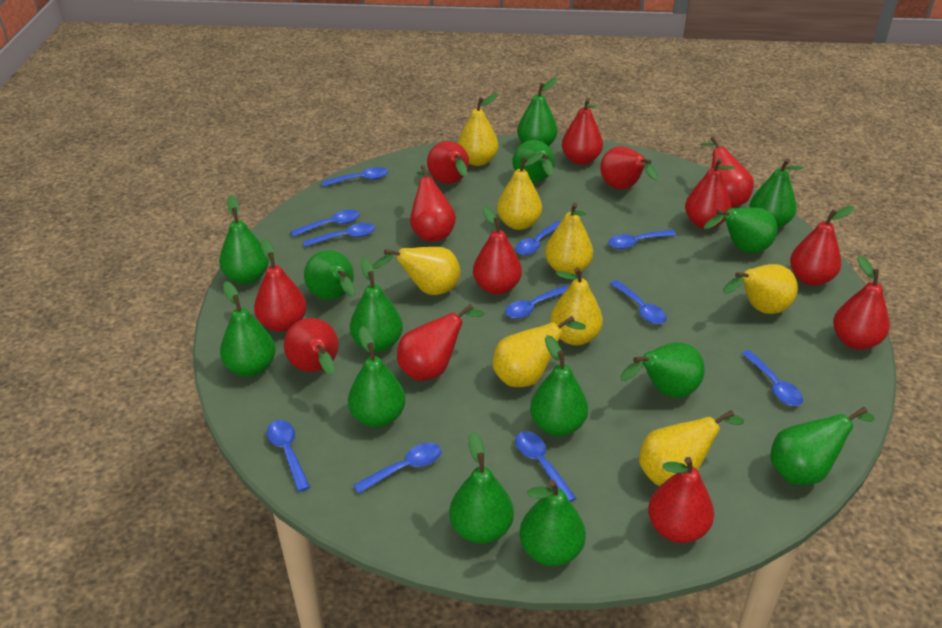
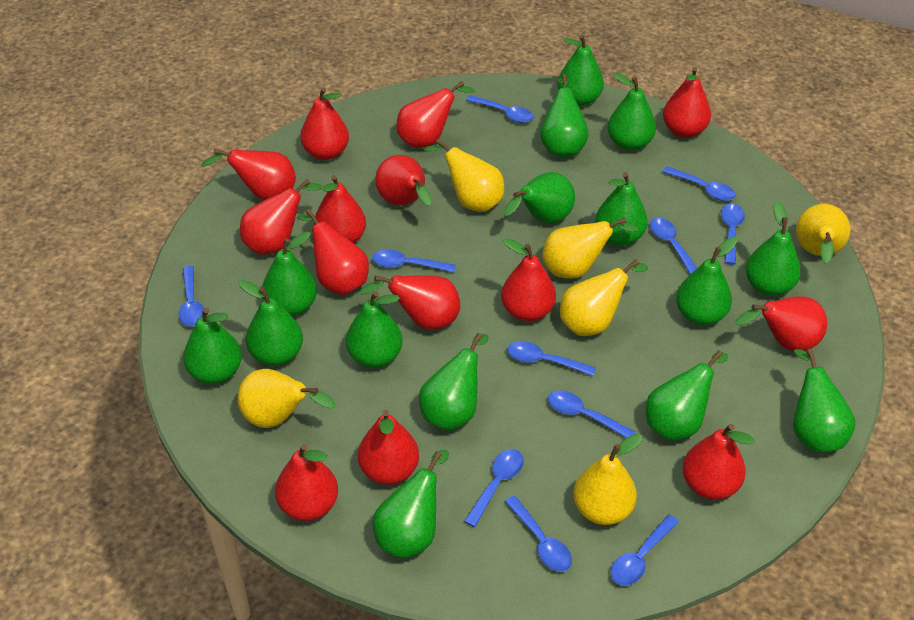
green pear: [219,195,269,284] [220,281,276,377] [304,250,355,300] [348,326,406,428] [350,257,403,352] [449,432,514,544] [513,140,555,183] [517,78,557,146] [519,480,586,566] [530,335,588,436] [620,342,705,398] [704,207,777,253] [749,159,804,229] [770,407,875,485] = 14 -> [183,308,242,384] [239,280,303,366] [262,232,317,316] [346,291,403,368] [373,450,449,558] [419,333,489,431] [504,172,575,223] [540,74,588,157] [557,35,604,106] [595,172,648,246] [607,73,656,151] [646,350,728,441] [676,237,738,325] [745,201,801,296] [793,349,856,452] = 15
red pear: [254,239,307,332] [284,318,339,375] [397,304,485,381] [410,165,456,241] [427,141,469,184] [473,206,522,295] [562,98,603,165] [600,146,658,189] [648,457,714,543] [685,158,735,229] [701,136,754,208] [790,206,854,286] [833,256,890,350] = 13 -> [201,149,296,200] [240,179,322,255] [275,444,338,521] [297,209,369,295] [300,88,349,160] [314,175,366,243] [358,410,419,485] [359,275,460,330] [375,155,432,206] [396,81,475,148] [501,238,556,321] [663,67,711,138] [682,424,754,500] [735,296,827,351] = 14
yellow pear: [373,247,460,295] [458,93,498,166] [493,316,586,387] [497,152,543,230] [545,202,593,275] [550,268,603,345] [639,410,744,486] [723,264,798,314] = 8 -> [237,369,336,428] [423,139,504,212] [542,217,639,279] [560,259,648,336] [573,433,643,525] [796,204,851,263] = 6

